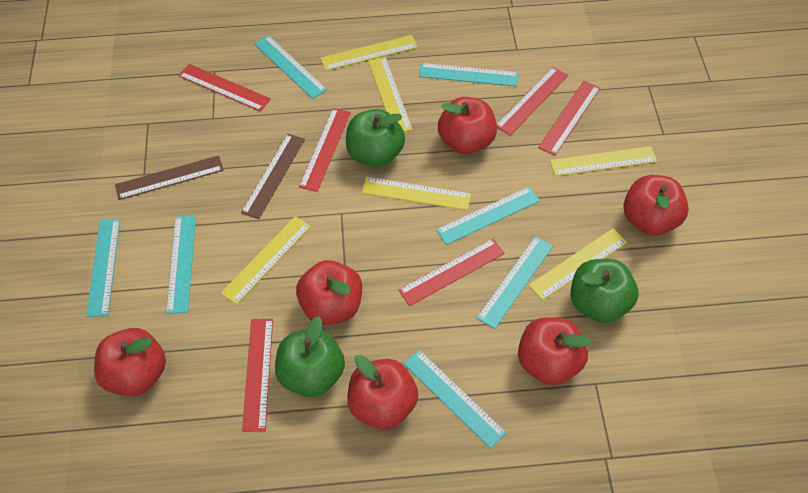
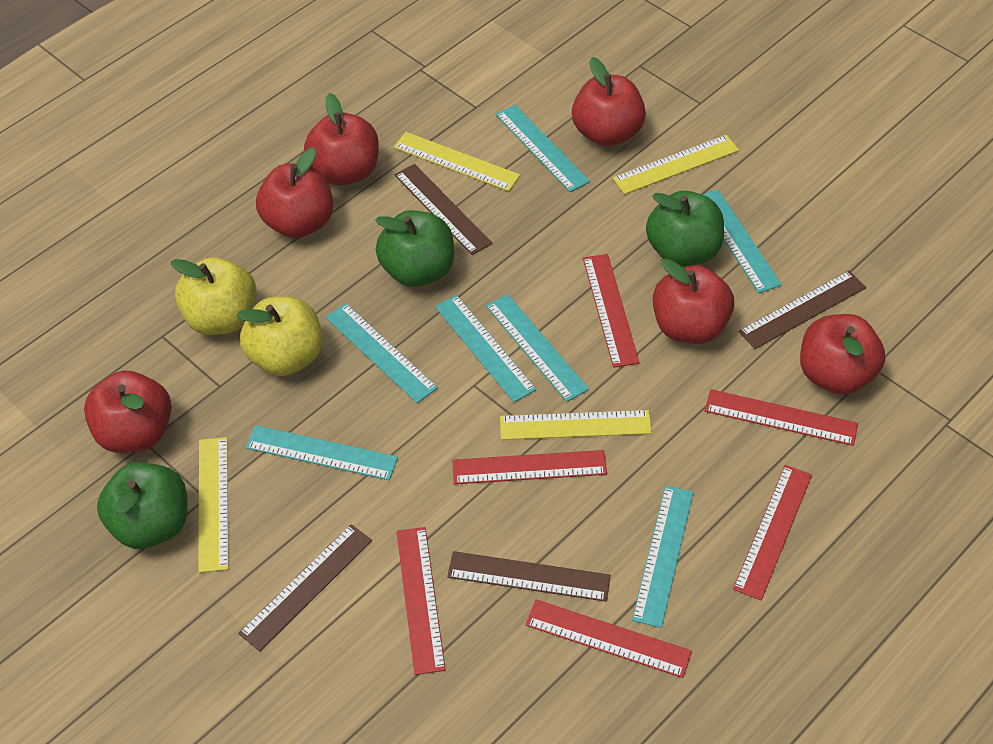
brown ruler: [115,155,224,200] [241,134,305,219] = 2 -> [238,524,372,652] [394,164,492,255] [447,551,611,602] [739,271,866,349] = 4
yellow apple: none = 0 -> [171,257,257,335] [237,297,323,376] = 2
yellow ruler: [221,216,311,305] [320,35,418,71] [362,177,471,210] [368,57,412,132] [529,228,627,300] [550,146,657,176] = 6 -> [198,437,229,573] [394,132,520,191] [500,410,652,440] [613,135,739,194] = 4

